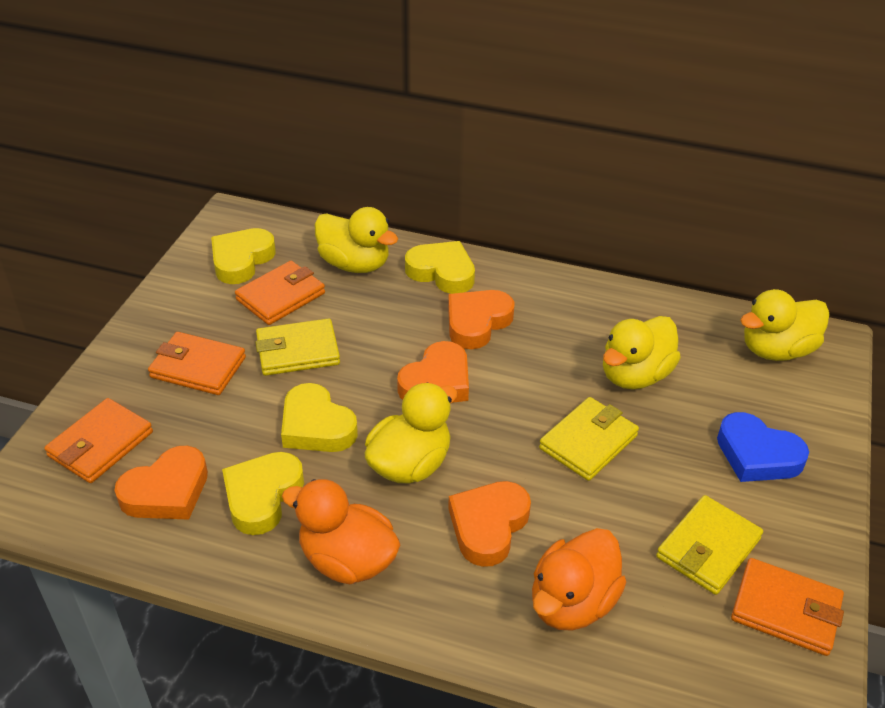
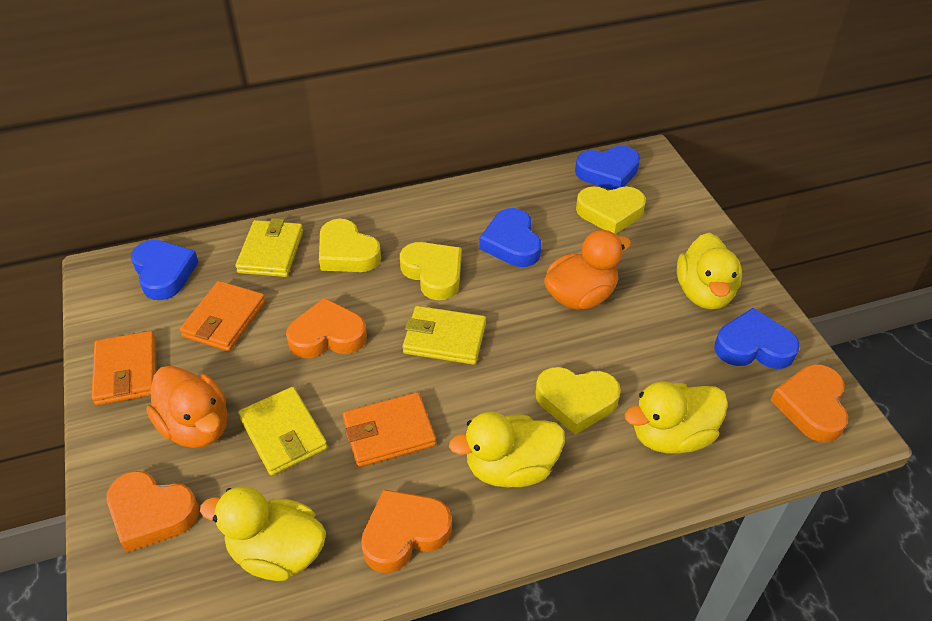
blue heart: [717,412,809,482] = 1 -> [131,240,198,300] [479,208,541,267] [575,146,640,190] [714,308,800,369] = 4
orange wallet: [44,398,153,483] [148,332,246,395] [235,261,325,325] [731,558,844,656] = 4 -> [91,331,156,405] [180,281,266,351] [343,392,436,467] = 3

